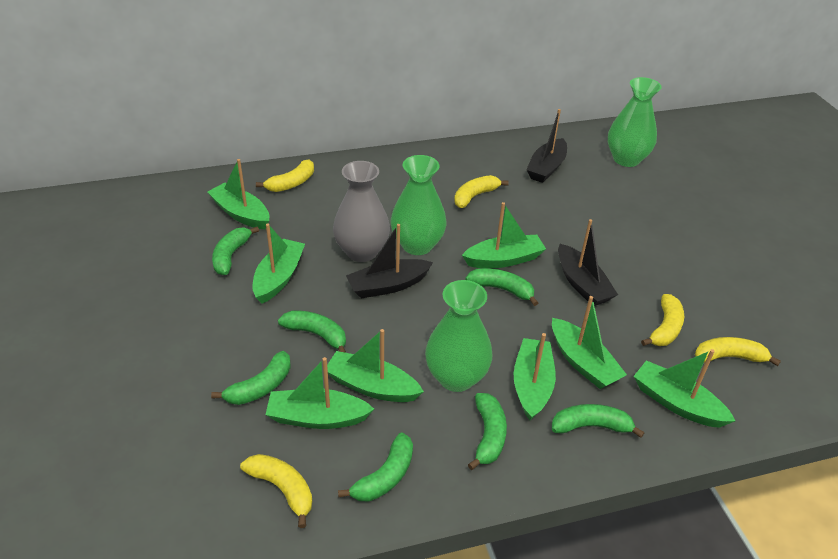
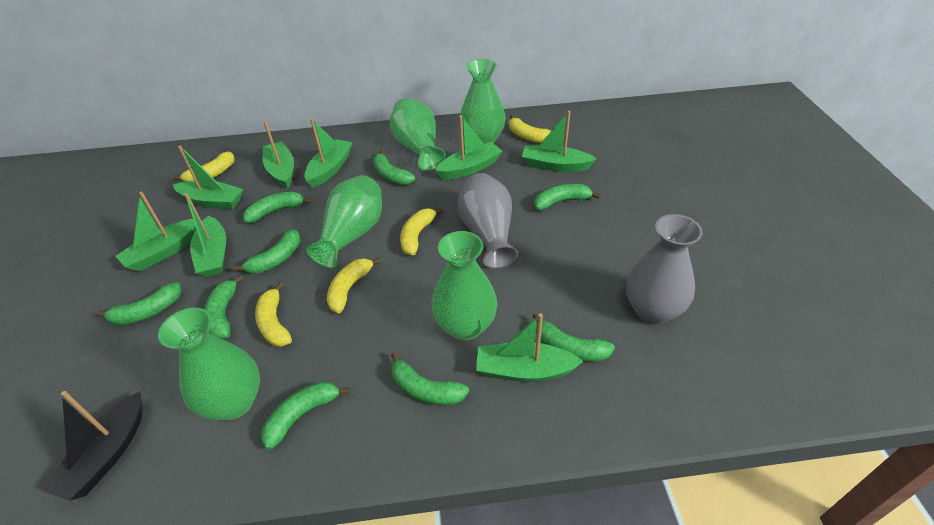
black boat: [346,224,433,298] [526,109,567,183] [558,219,618,306] = 3 -> [43,391,143,501] = 1
green banana: [211,351,291,405] [212,227,259,275] [278,311,346,353] [338,432,413,502] [465,268,538,306] [468,393,507,470] [552,404,644,438] = 7 -> [95,282,181,325] [204,275,243,339] [233,229,300,274] [243,192,312,223] [261,381,350,450] [373,150,415,185] [391,352,469,405] [533,313,615,362] [534,184,600,210] = 9
green vase: [390,155,447,255] [425,280,492,392] [608,77,662,167] = 3 -> [158,308,260,420] [305,175,382,268] [390,98,446,171] [431,231,497,340] [460,59,506,144] = 5
grey vase: [333,161,390,262] = 1 -> [457,173,518,269] [626,214,703,324] = 2

